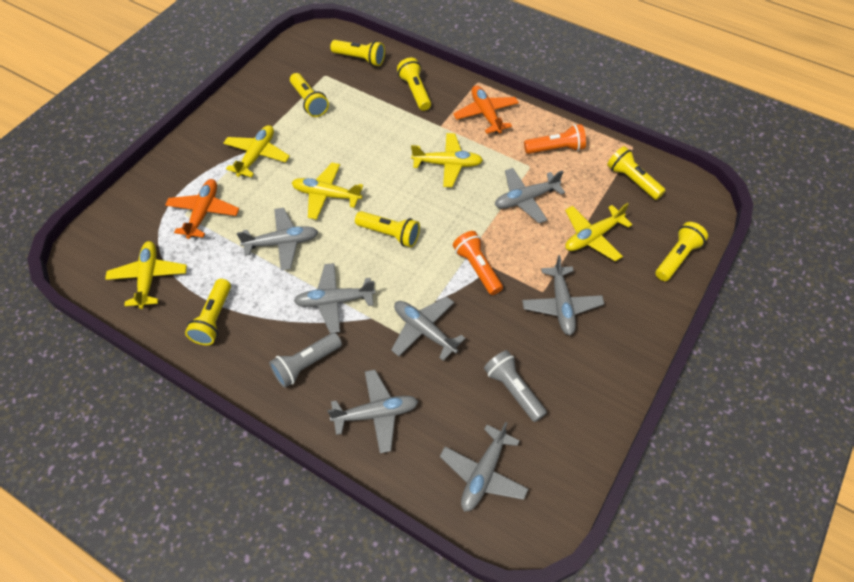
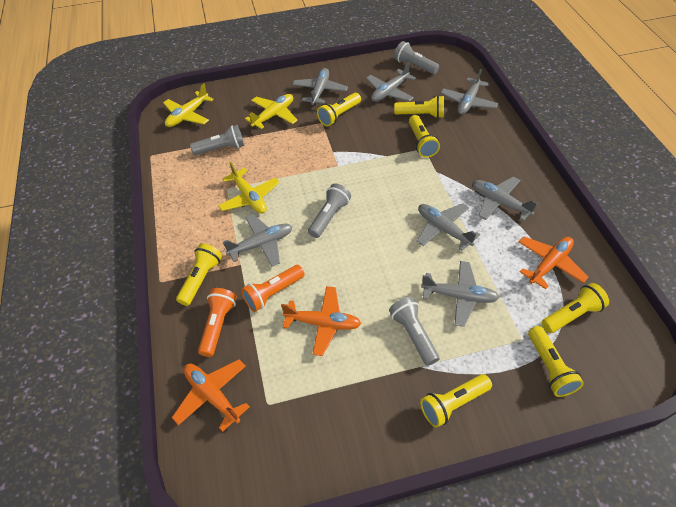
grey flashlight: [269,333,342,388] [484,350,547,422] = 2 -> [190,125,244,155] [308,184,351,238] [389,297,440,366] [394,41,439,74] = 4
orange plane: [165,179,239,239] [453,85,519,134] = 2 -> [172,360,250,432] [281,286,361,356] [519,236,588,289] = 3
yellow plane: [105,241,187,309] [223,125,290,177] [292,163,363,220] [411,133,483,187] [565,203,632,261] = 5 -> [163,84,214,127] [218,162,280,214] [245,94,298,129] = 3

